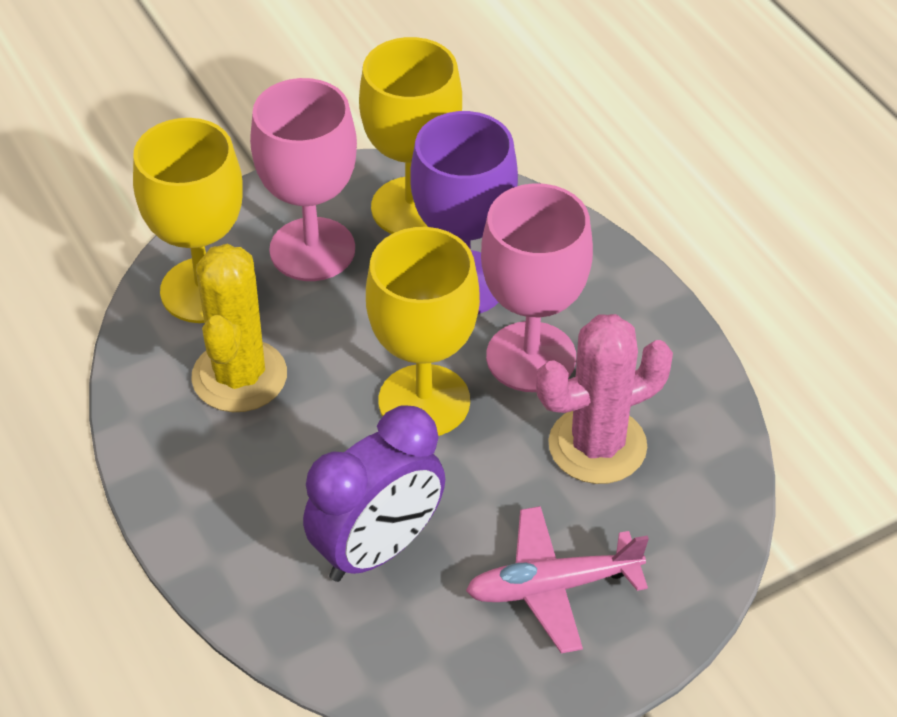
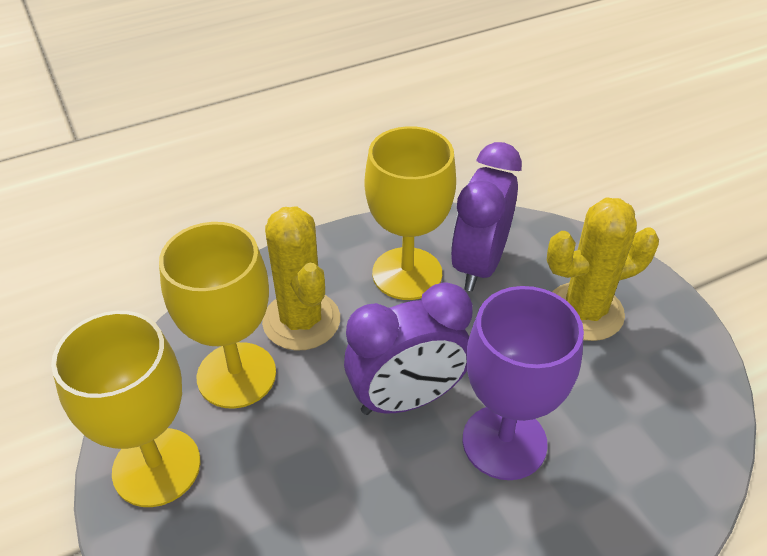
pink cactus: [536,314,673,484] = 1 -> none = 0
pink goblet: [250,78,357,281] [481,183,593,392] = 2 -> none = 0
pink plane: [466,506,649,653] = 1 -> none = 0
purple clock: [303,405,445,582] = 1 -> [344,283,472,415] [451,142,522,291] = 2
yellow cactus: [191,244,287,412] = 1 -> [262,207,340,351] [547,198,659,341] = 2

